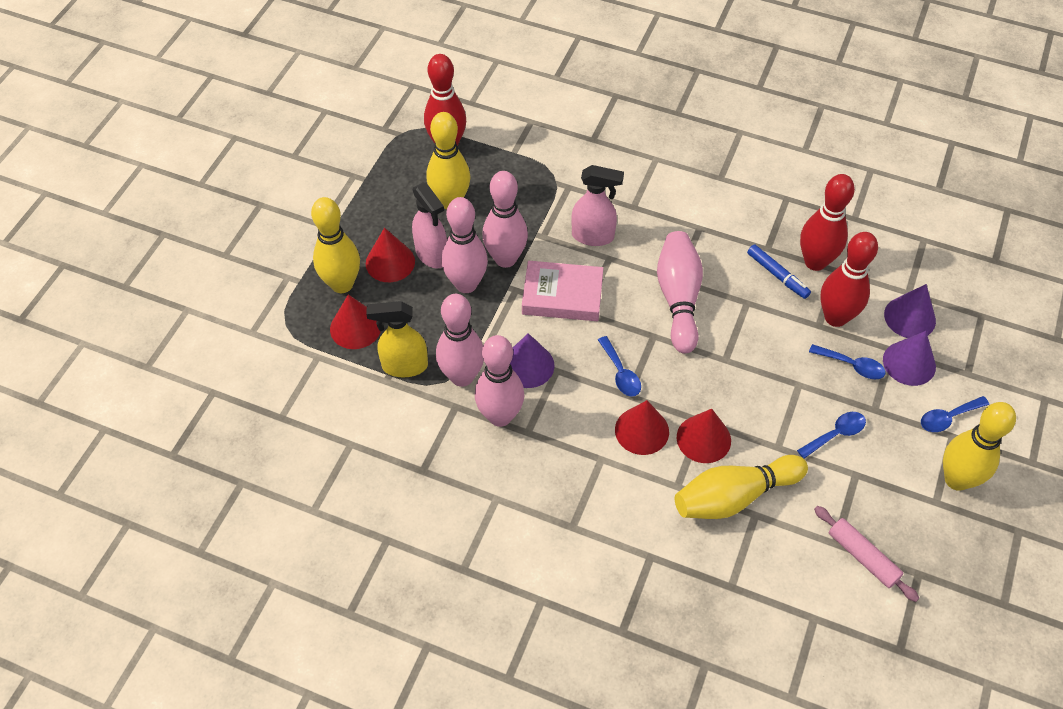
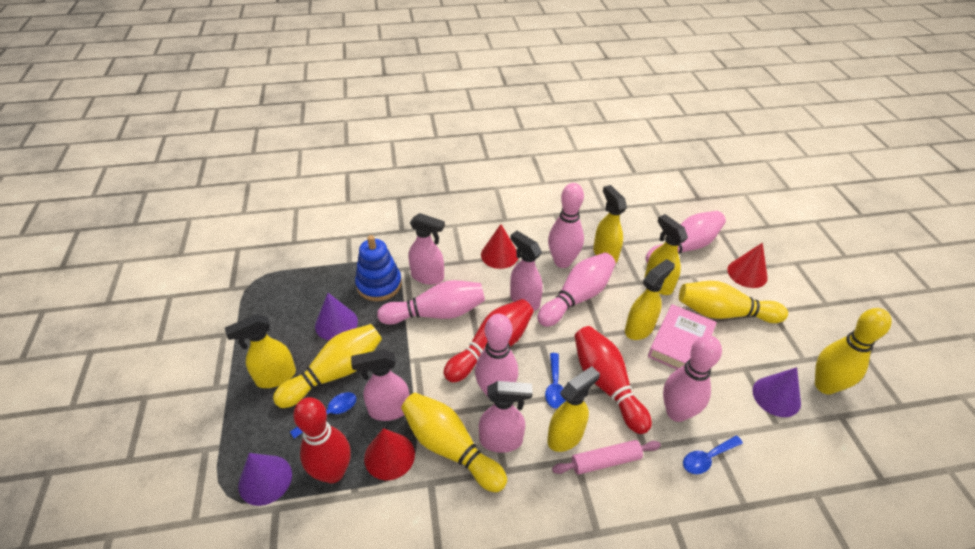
blue marker: [747,244,811,299] = 1 -> none = 0
blue spoon: [598,336,641,397] [797,412,866,459] [809,344,886,379] [921,396,989,432] = 4 -> [290,392,356,439] [545,353,566,409] [683,436,743,474] = 3
blue stacking toy: none = 0 -> [355,235,402,301] = 1
pink bowling pin: [436,294,484,387] [441,197,488,293] [475,335,524,427] [482,171,528,268] [657,231,703,354] = 5 -> [377,280,485,325] [475,314,518,397] [537,253,616,327] [548,183,584,268] [646,211,726,264] [663,335,722,422] = 6
pink spray bottle: [412,183,447,269] [571,165,624,246] = 2 -> [351,349,410,421] [408,213,445,285] [479,381,532,453] [510,231,543,311] = 4
red cone: [330,294,381,349] [366,228,415,282] [615,400,669,455] [677,409,731,463] = 4 -> [364,428,415,480] [481,224,518,269] [727,243,768,288] = 3
yellow spray bottle: [366,301,428,377] = 1 -> [225,314,296,388] [547,366,600,452] [593,185,627,263] [625,259,675,340] [645,214,688,295] = 5

